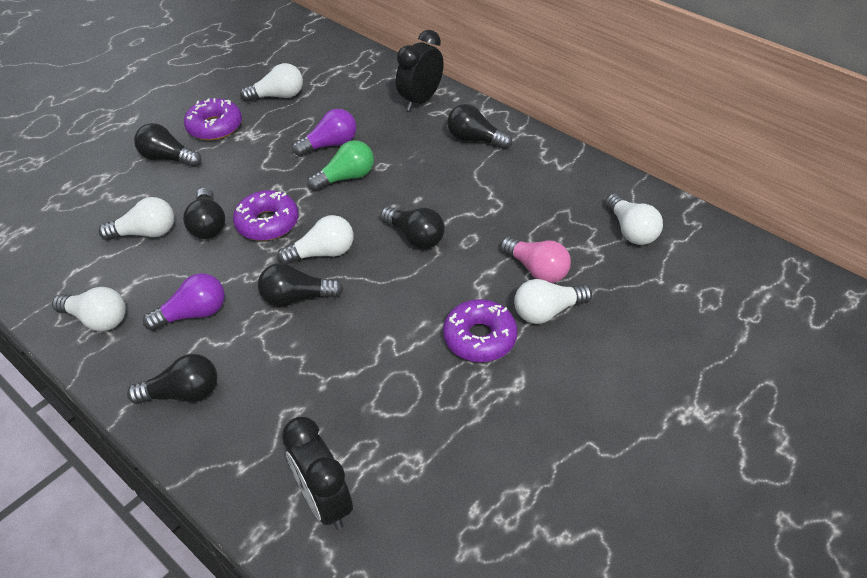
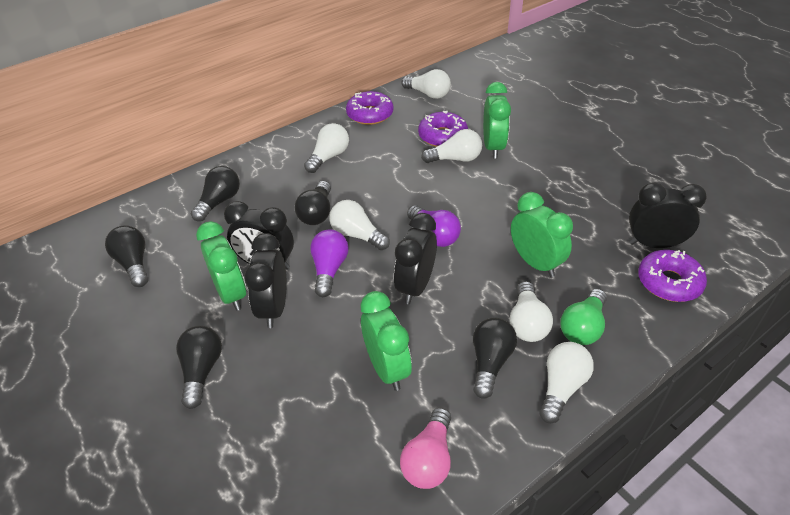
black clock: [282,417,353,529] [396,30,444,111] = 2 -> [224,201,294,270] [244,233,287,328] [394,213,437,304] [629,183,707,248] = 4
black light bulb: [127,354,217,404] [134,123,201,167] [183,187,225,239] [258,263,343,307] [380,207,445,249] [447,104,512,149] = 6 -> [105,225,148,287] [176,326,222,409] [191,166,240,221] [295,181,331,225] [473,317,517,399] = 5
green clock: none = 0 -> [196,221,247,311] [360,291,412,391] [483,82,511,158] [511,192,573,278] = 4

